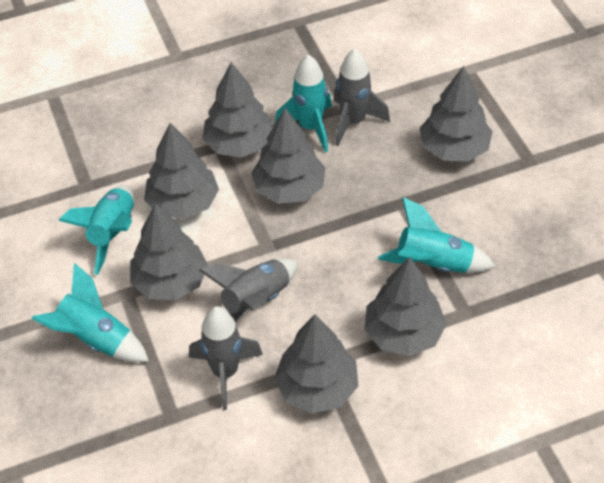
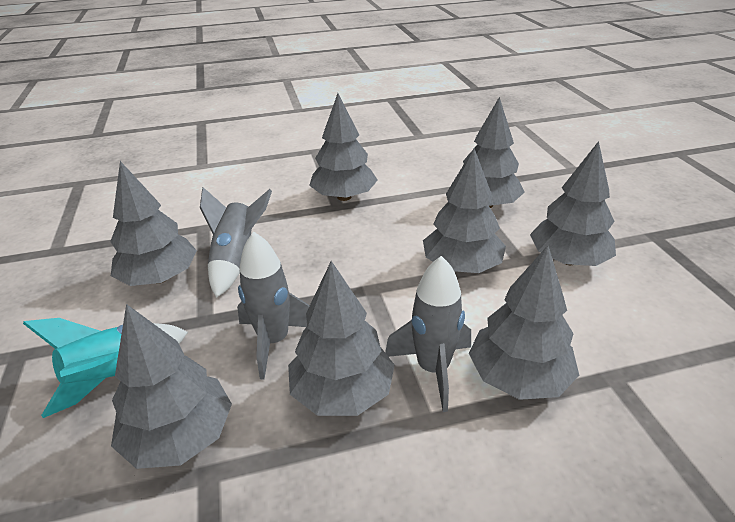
grey tree: [130,204,208,300] [144,123,219,219] [203,62,273,158] [251,108,325,204] [274,314,358,413] [364,257,447,356] [419,66,493,162] = 7 -> [110,161,197,286] [111,304,232,469] [288,261,395,416] [309,93,378,201] [423,148,506,273] [463,97,525,208] [469,245,579,400] [530,141,616,266] = 8
turquoise rocket: [31,263,149,362] [58,185,134,275] [275,55,332,152] [378,197,496,273] = 4 -> [23,318,188,418] = 1

